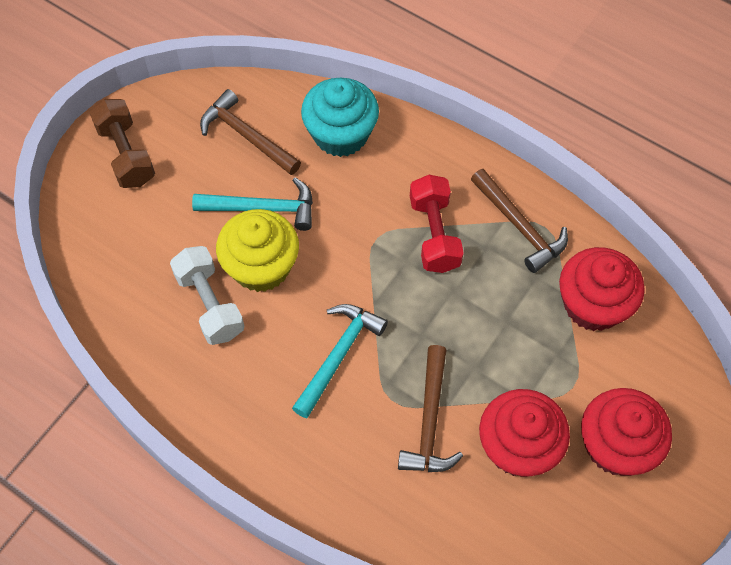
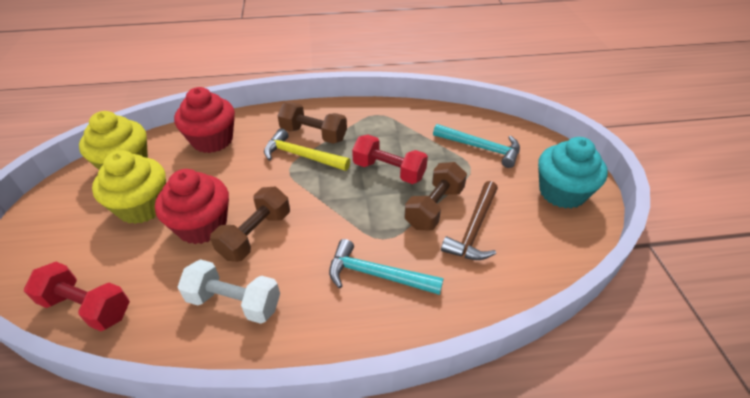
brown dumbbell: [90,99,155,188] = 1 -> [210,186,290,262] [278,102,347,144] [404,162,467,231] = 3
brown hammer: [200,89,301,175] [398,345,463,472] [471,169,568,273] = 3 -> [441,181,498,260] = 1
red cupcake: [479,389,570,477] [559,247,645,331] [581,388,672,476] = 3 -> [155,169,229,244] [174,87,235,153] = 2
red dumbbell: [410,175,464,273] = 1 -> [24,262,130,331] [352,135,428,184] = 2
yellow cupcake: [216,209,299,292] = 1 -> [79,111,148,170] [92,150,166,224] = 2
yellow hammer: none = 0 -> [264,129,350,171] = 1

